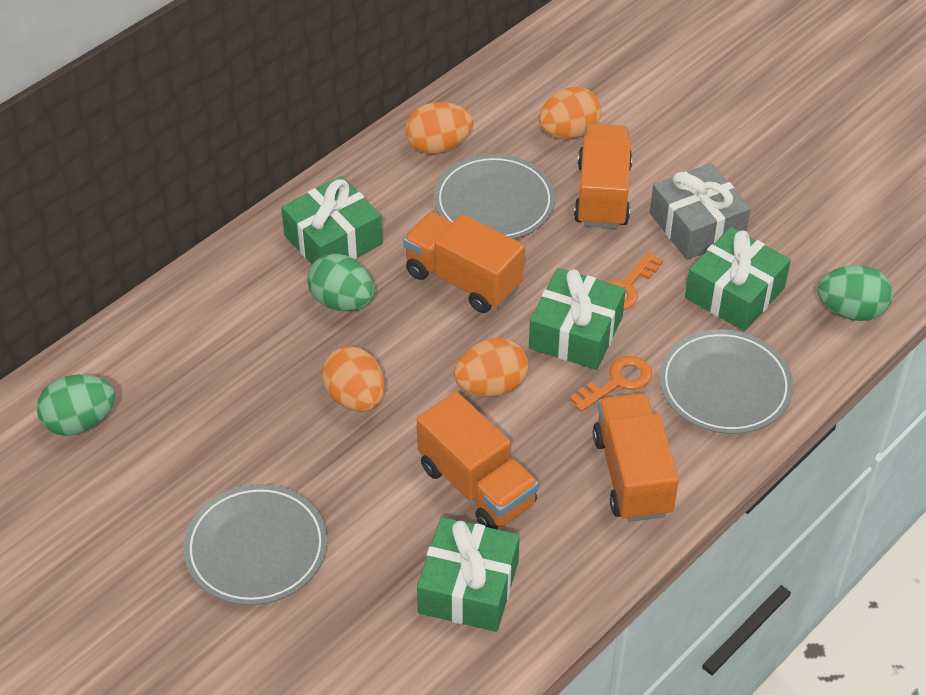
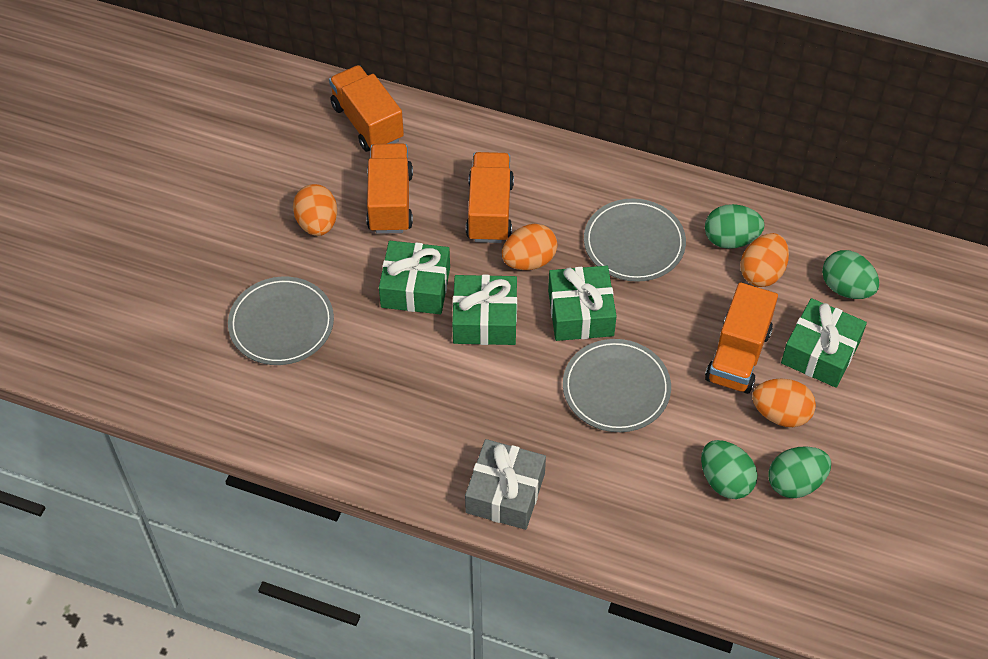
green egg: [37,375,115,436] [307,253,375,311] [818,265,893,321] = 3 -> [701,440,757,499] [705,204,765,249] [768,446,831,498] [822,250,879,299] = 4
orange key: [569,356,652,412] [607,252,663,311] = 2 -> none = 0

